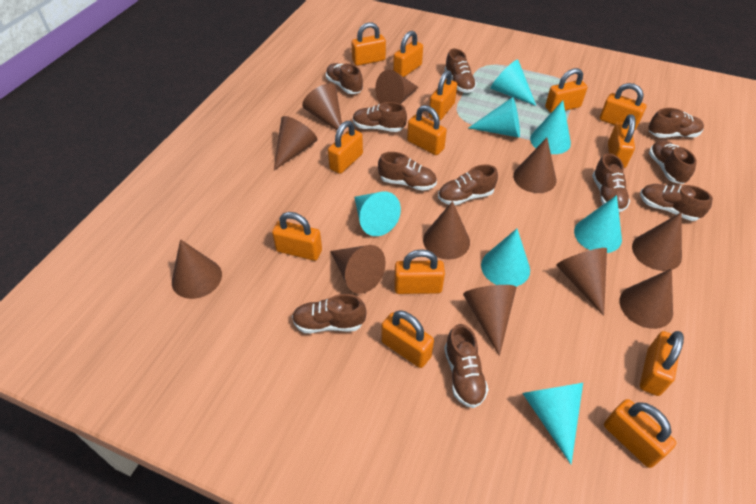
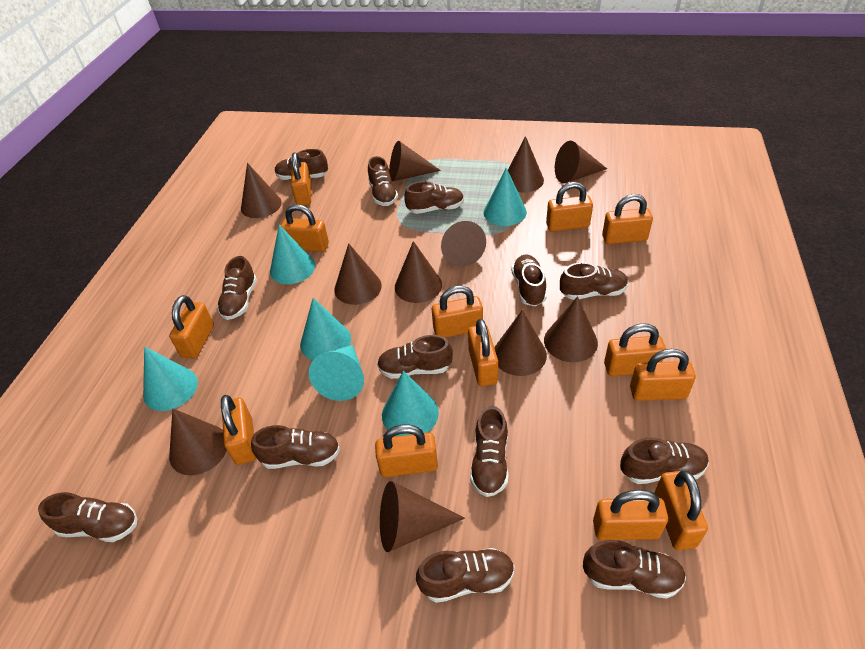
brown shoe: [292,294,367,333] [326,63,363,94] [353,102,407,132] [378,152,437,191] [438,164,498,205] [444,324,489,408] [445,49,477,93] [592,153,630,212] [640,184,713,221] [648,108,704,138] [649,140,697,184] = 11 -> [38,492,137,542] [217,256,257,320] [251,425,340,469] [275,149,328,180] [368,156,398,206] [377,335,453,379] [404,181,464,214] [416,548,515,603] [470,406,509,497] [511,255,547,306] [560,262,628,300] [583,540,686,599] [620,438,709,484] = 13
turquoise cone: [354,191,401,236] [469,97,520,138] [481,229,530,287] [491,59,536,106] [522,383,583,465] [530,100,571,154] [574,195,622,253] = 7 -> [143,347,198,411] [270,225,315,284] [300,298,351,360] [309,345,364,401] [382,371,439,436] [484,168,527,226] = 6

